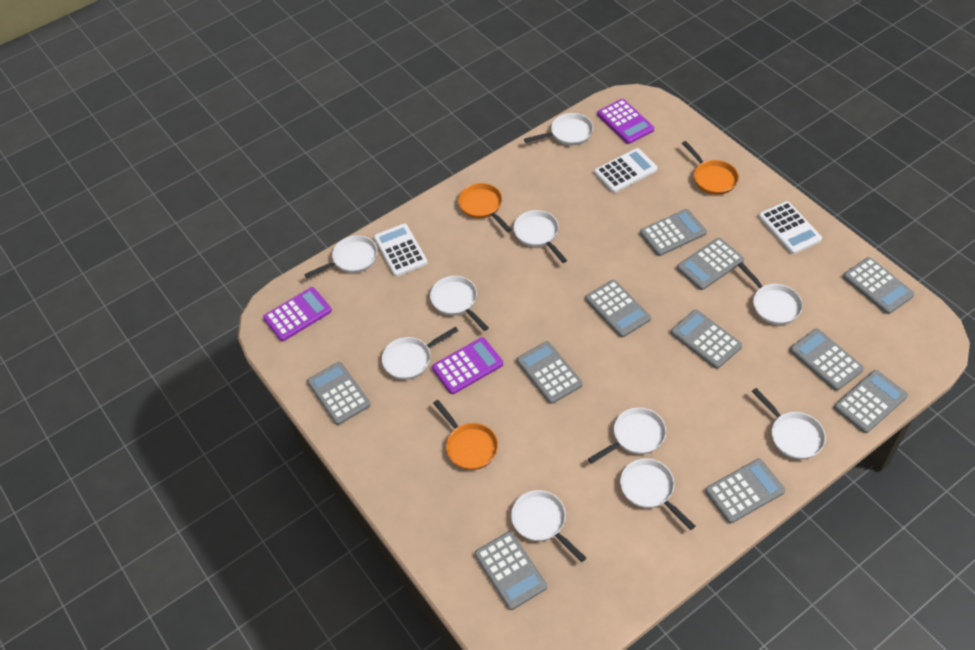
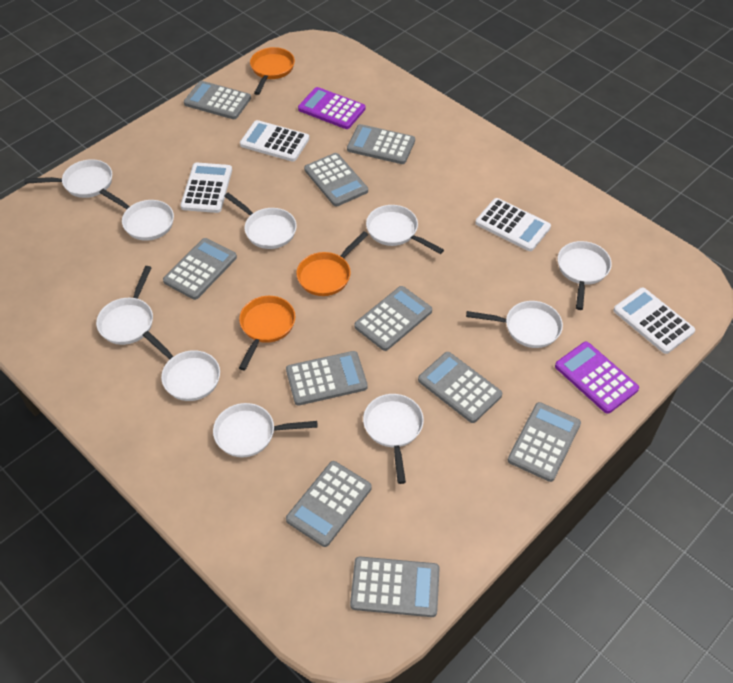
grey calculator: [307,362,371,425] [474,531,547,610] [517,341,583,404] [585,280,651,338] [640,209,707,256] [671,310,742,369] [677,238,744,290] [705,459,785,523] [790,329,864,391] [834,370,908,433] [843,257,915,314] = 11 -> [163,238,237,300] [184,81,251,119] [286,351,368,405] [286,461,372,547] [304,153,368,207] [347,124,415,164] [350,557,440,617] [354,286,432,351] [418,352,502,423] [508,402,581,482] = 10
purple calculator: [263,287,332,341] [432,337,503,394] [597,99,654,144] = 3 -> [298,87,365,129] [555,342,639,414] = 2
white calculator: [374,224,428,277] [594,148,657,193] [759,201,822,254] = 3 -> [181,162,232,213] [240,120,309,162] [475,198,551,251] [613,288,695,354] = 4

